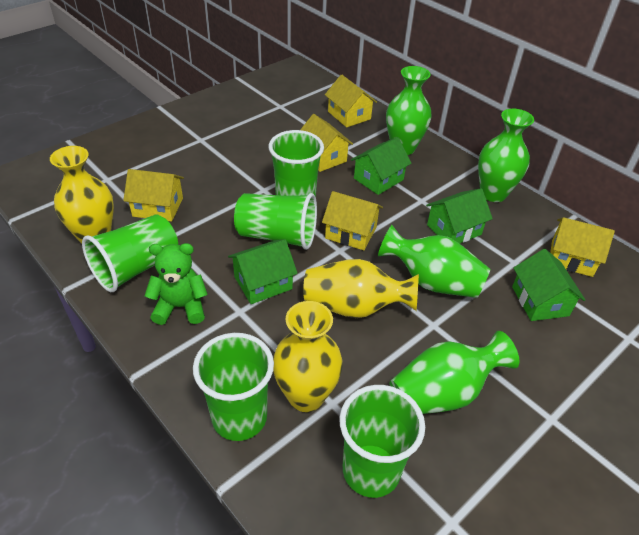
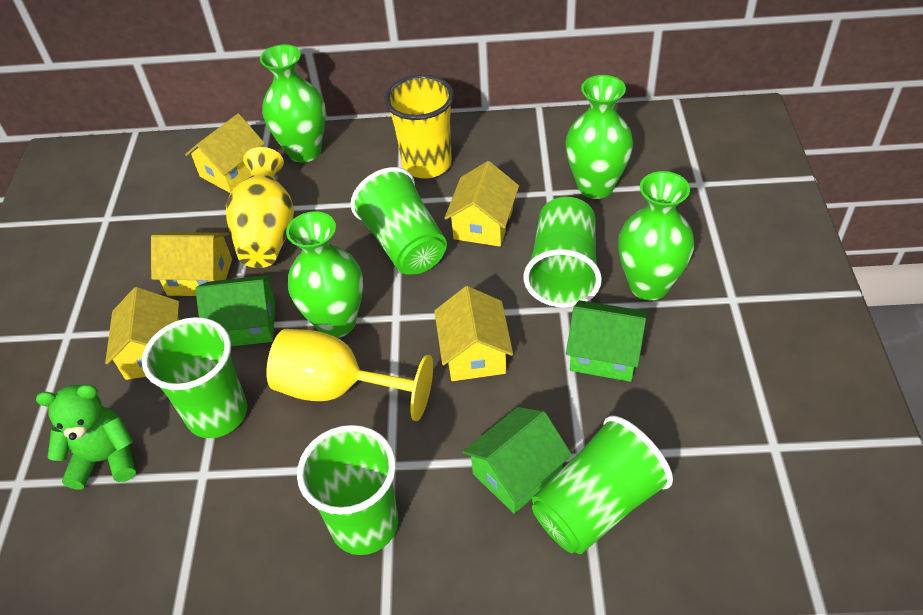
green house: [228,239,298,304] [351,137,411,195] [426,188,493,244] [512,249,585,321] = 4 -> [195,275,275,346] [463,407,572,514] [566,300,647,382] = 3
yellow cup: none = 0 -> [384,75,454,179] = 1
yellow goblet: none = 0 -> [266,329,433,421] = 1
yellow vase: [50,146,114,244] [273,301,343,412] [303,259,419,318] = 3 -> [226,147,294,268] = 1

